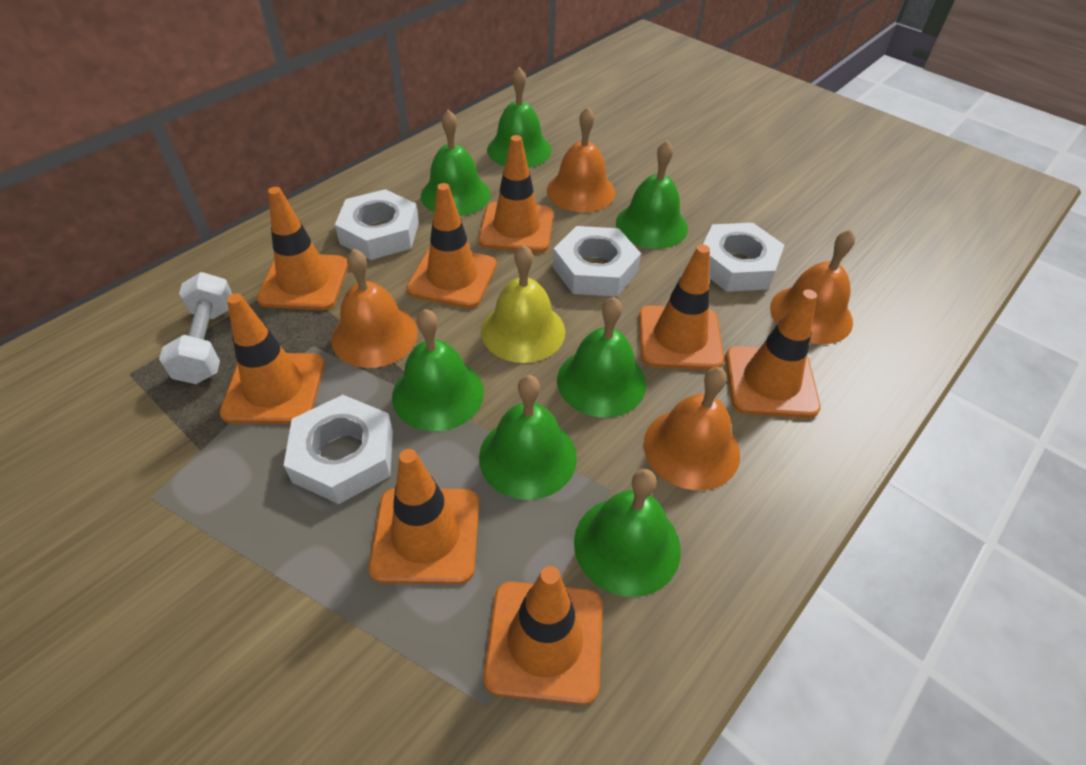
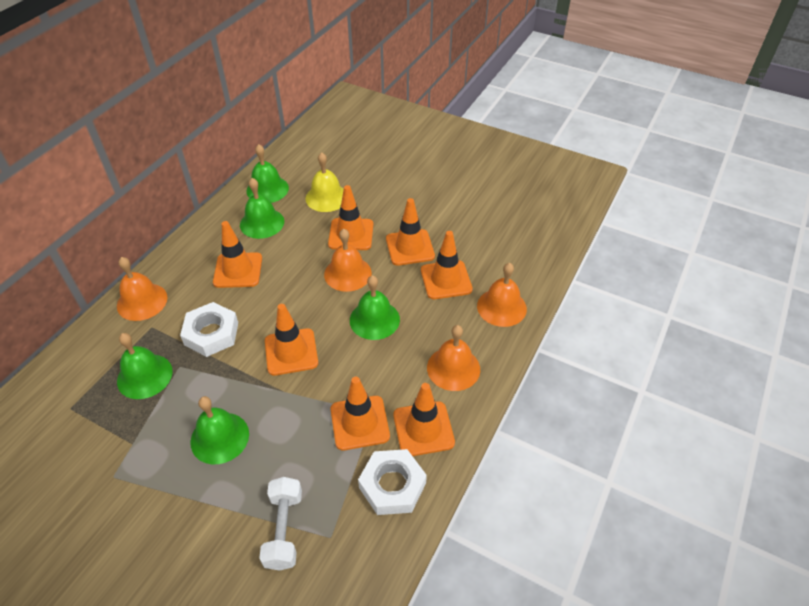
green bell: [392,309,484,431] [421,109,491,216] [479,375,577,500] [487,67,552,168] [557,297,646,417] [574,469,681,597] [616,140,688,249] = 7 -> [117,333,173,399] [190,396,249,464] [240,178,284,239] [246,144,289,203] [350,275,400,340] = 5
orange traffic cone: [220,293,324,424] [257,187,348,310] [369,449,479,584] [406,183,497,308] [478,135,554,253] [484,566,603,705] [639,244,724,370] [726,289,821,418] = 8 -> [213,221,262,288] [265,304,318,376] [328,185,373,250] [330,377,390,450] [386,198,435,266] [393,383,455,456] [421,231,473,299] = 7
white nut: [284,395,393,504] [335,189,419,260] [553,226,641,297] [703,223,784,292] = 4 -> [180,302,238,357] [358,449,427,515] = 2

